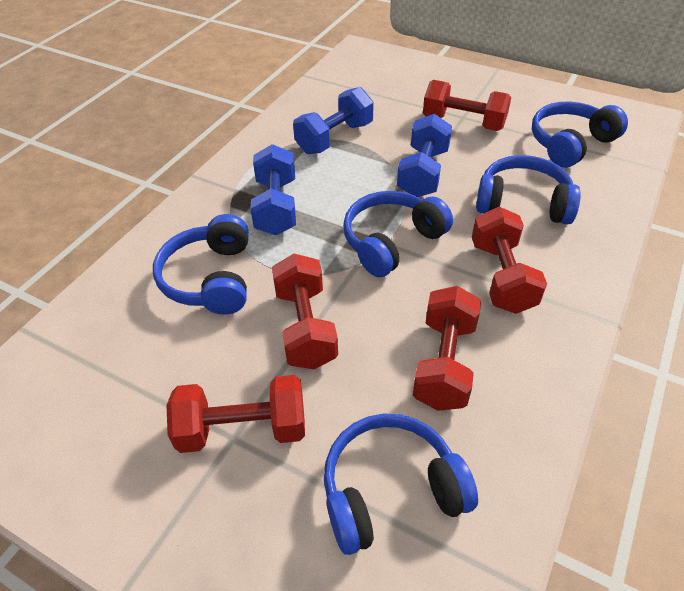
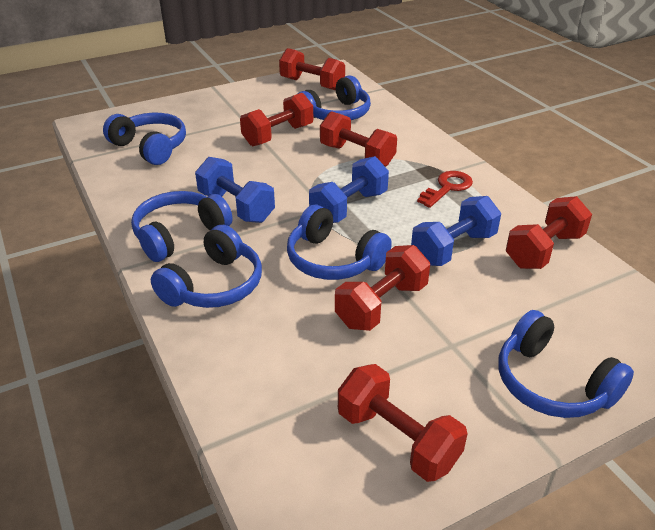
blue headphones: [153,214,249,314] [324,414,478,555] [343,191,453,277] [476,155,581,225] [532,102,628,168] = 5 -> [103,113,186,165] [131,191,233,262] [151,225,262,308] [287,205,392,280] [298,75,371,120] [499,310,634,418] = 6
red dumbbell: [166,375,305,453] [272,254,338,369] [413,286,481,411] [423,80,511,131] [472,207,547,314] = 5 -> [240,93,313,146] [279,48,345,90] [320,111,397,167] [335,245,430,331] [338,364,468,482] [506,196,592,269] = 6
red key: none = 0 -> [417,171,473,208] = 1

